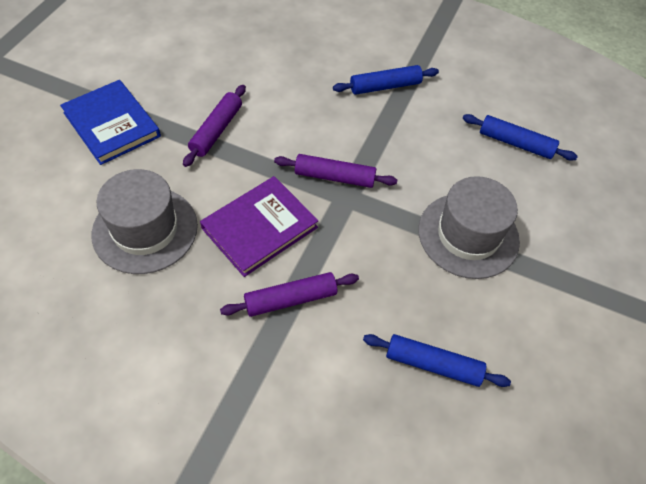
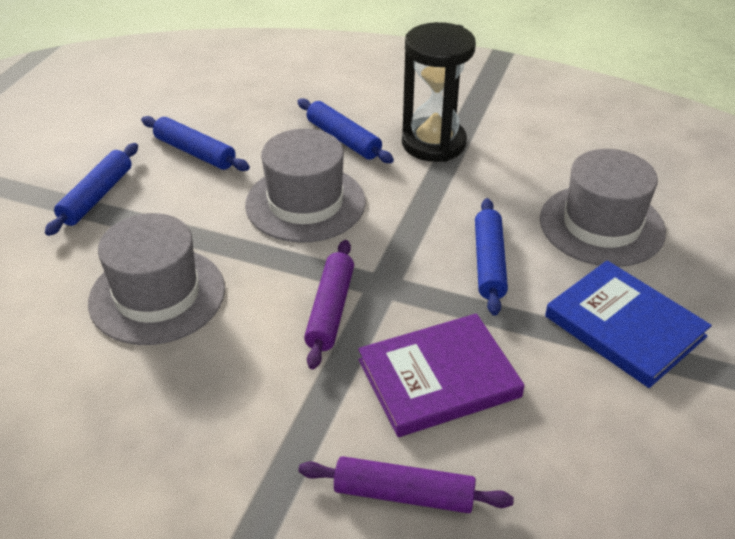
black hourglass: none = 0 -> [402,22,476,162] = 1
blue rolling pin: [333,65,439,95] [363,334,511,387] [462,114,578,161] = 3 -> [45,143,138,236] [141,116,250,171] [297,98,394,163] [475,198,508,316] = 4
grey hat: [91,169,198,274] [418,176,520,279] = 2 -> [88,213,225,345] [245,129,366,243] [540,149,666,267] = 3
purple rolling pin: [183,85,246,167] [220,272,359,317] [274,154,397,188] = 3 -> [298,456,514,513] [304,240,354,369] = 2

